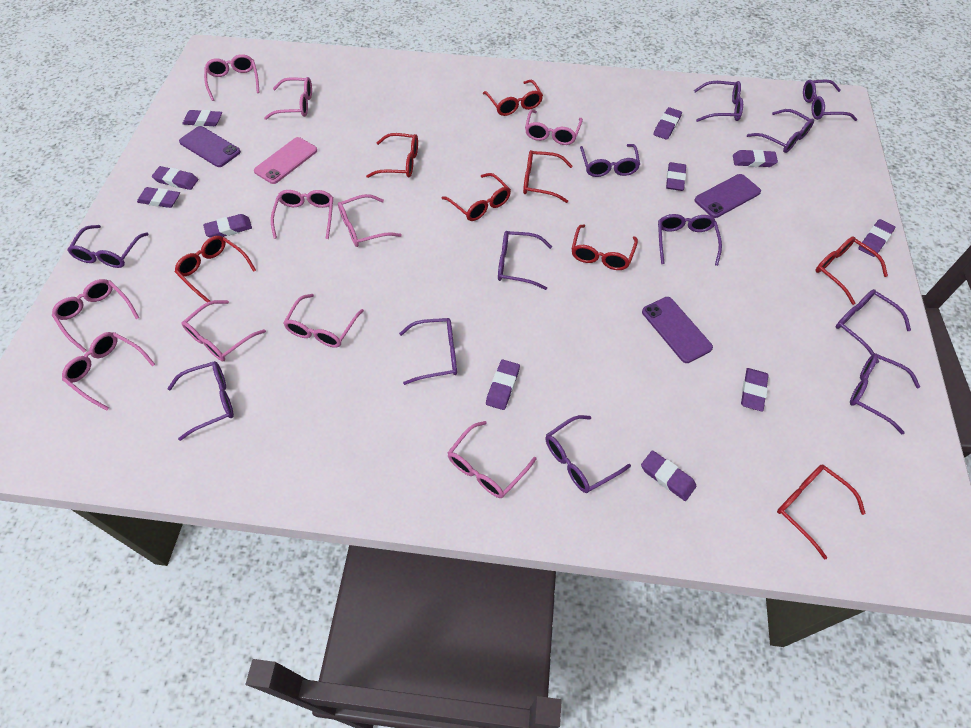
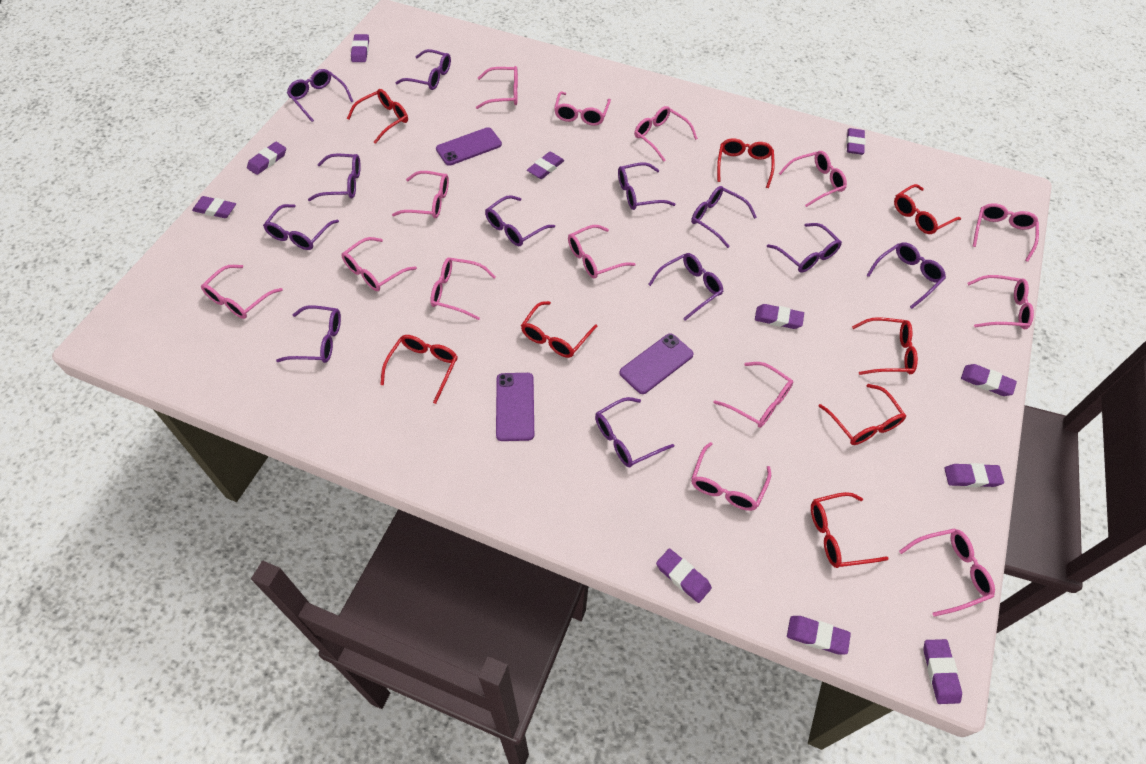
pink glasses: [52,279,139,352] [62,332,155,411] [182,300,266,362] [204,54,260,101] [264,77,312,120] [271,190,333,239] [283,294,364,348] [338,194,402,247] [447,421,536,498] [525,110,583,145] = 10 -> [201,265,283,319] [341,237,417,291] [392,171,449,218] [430,257,496,320] [476,66,518,109] [554,91,611,126] [568,225,635,279] [634,106,698,162] [691,442,771,511] [713,362,793,428] [779,151,847,207] [899,528,995,617] [967,275,1034,329] [972,203,1039,262] = 14
pink phone: [254,137,317,184] = 1 -> none = 0

